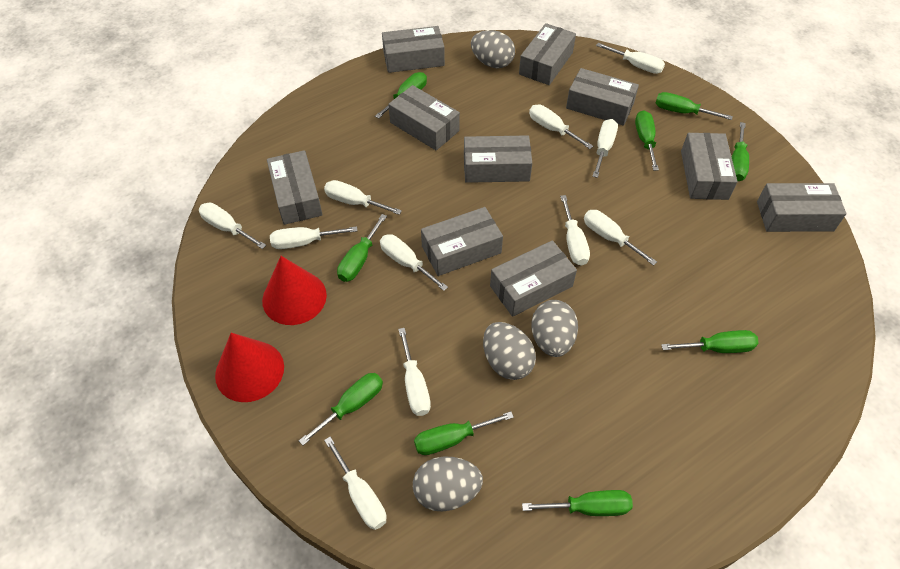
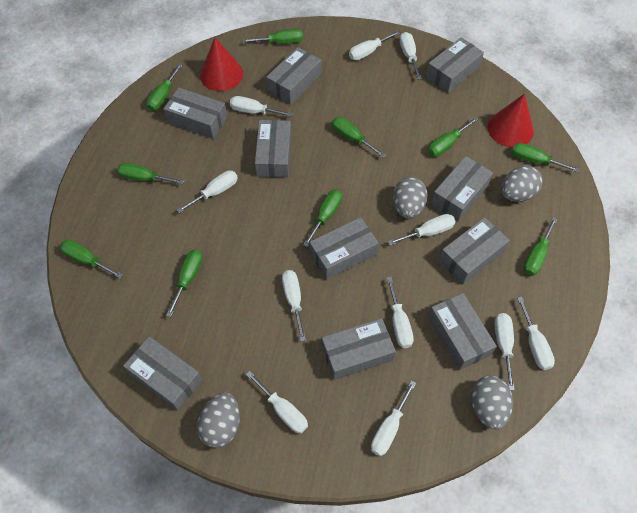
green screwdriver: [299,373,383,445] [337,214,387,282] [375,72,427,119] [414,411,514,455] [522,490,633,516] [635,110,659,171] [656,92,733,120] [661,330,759,353] [732,122,749,181] = 9 -> [60,240,123,279] [117,163,184,184] [146,63,183,111] [166,250,202,317] [242,29,303,44] [303,190,342,247] [332,117,386,157] [428,117,478,157] [512,143,580,172] [523,217,557,276] = 10

